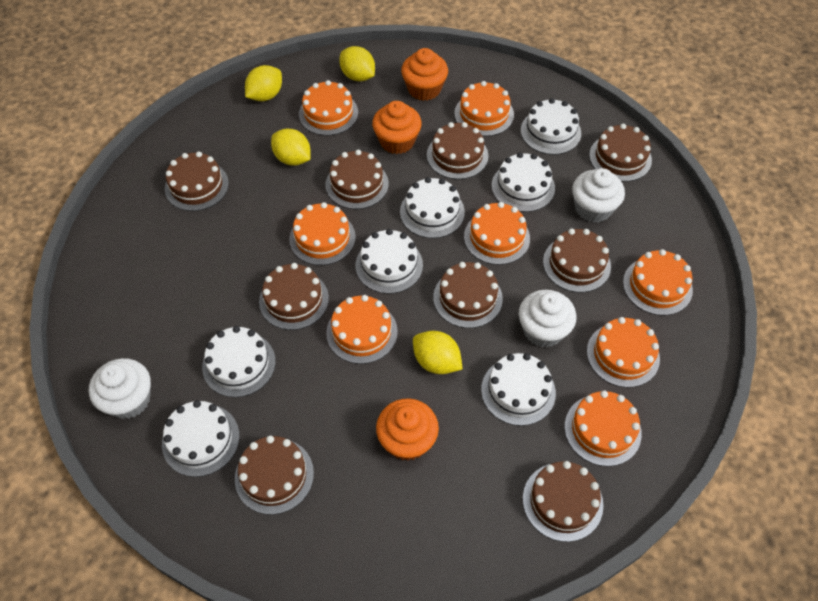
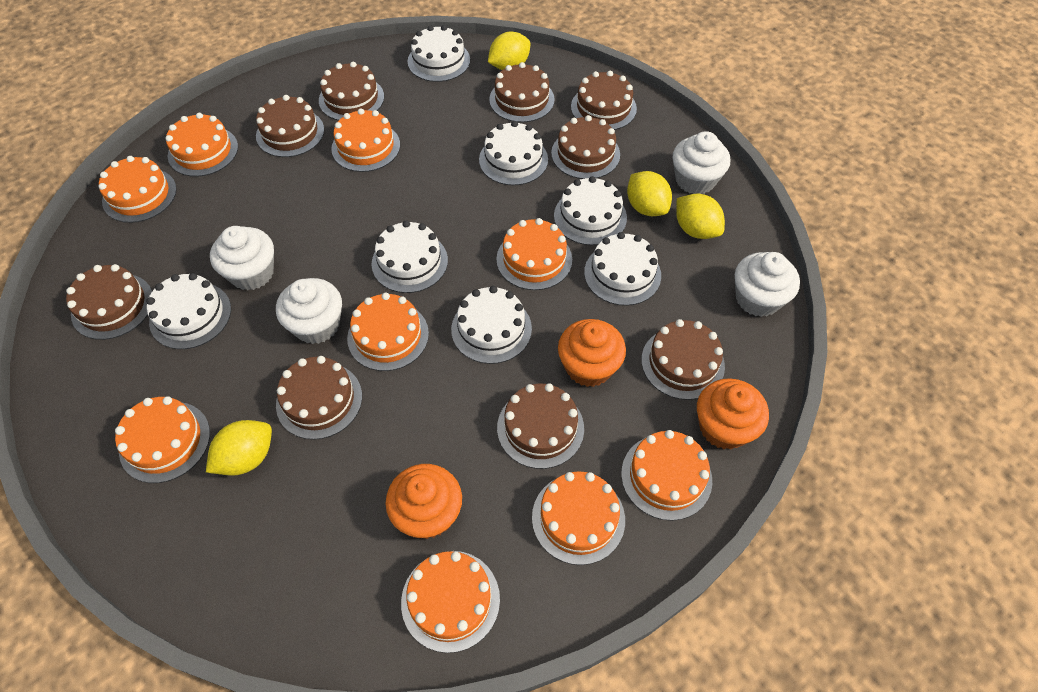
orange cake: [289,202,356,265] [299,80,358,136] [326,295,398,364] [454,81,514,136] [464,202,530,265] [565,390,642,466] [587,317,660,388] [623,249,693,316] = 8 -> [98,156,177,223] [115,396,210,483] [165,113,238,177] [331,108,400,172] [347,292,429,371] [401,551,500,653] [496,218,572,290] [532,471,625,565] [621,430,712,521] = 9
white cupcake: [89,358,151,419] [519,290,576,348] [572,168,625,223] = 3 -> [210,226,274,290] [276,278,342,344] [673,131,730,194] [735,252,800,317] = 4

